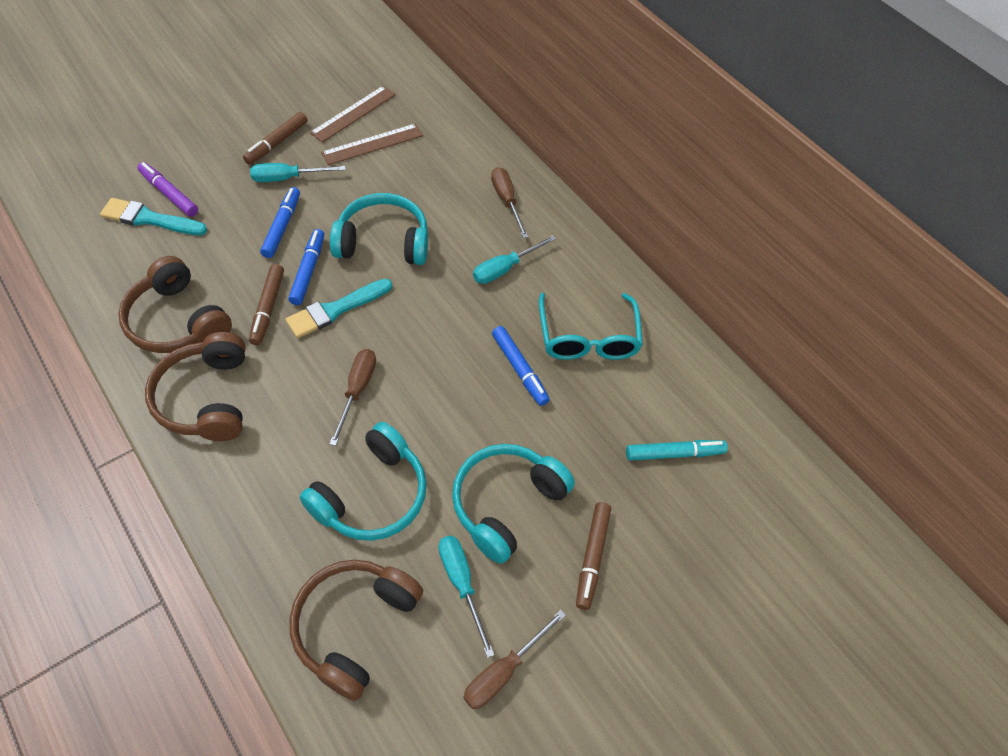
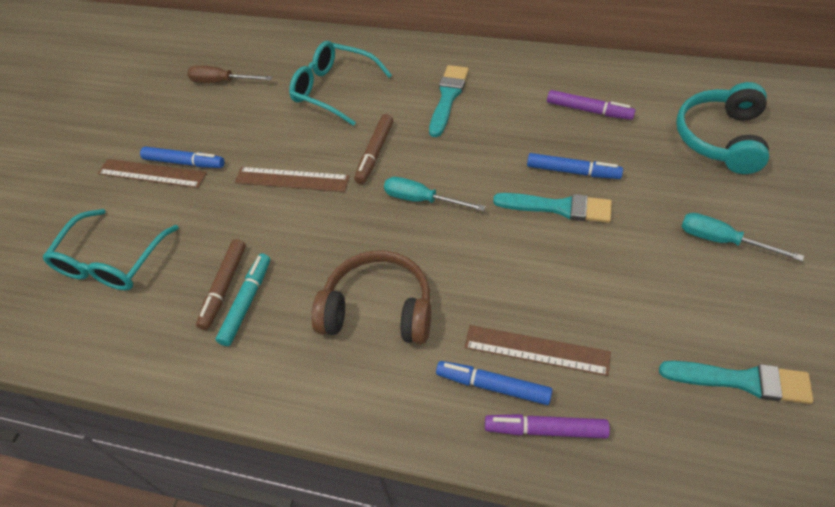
brown headphones: [118,256,232,353] [145,332,246,441] [290,560,423,701] = 3 -> [311,250,431,344] = 1
brown marker: [243,112,308,164] [249,264,284,345] [576,502,611,610] = 3 -> [196,239,246,330] [354,114,393,184] = 2
brown ruler: [310,86,396,142] [321,124,423,165] = 2 -> [98,159,207,188] [235,167,350,192] [464,325,611,376] = 3
brown screwdriver: [329,349,376,446] [463,610,566,709] [491,167,528,238] = 3 -> [187,65,272,83] = 1
purple marker: [137,162,198,217] = 1 -> [485,414,610,439] [547,90,636,120] = 2
turquoise brush: [100,198,207,235] [285,279,392,338] = 2 -> [429,65,469,137] [493,193,612,223] [659,361,814,404] = 3
turquoise glasses: [539,293,643,360] = 1 -> [43,209,179,290] [289,41,392,126] = 2
turquoise headphones: [300,422,427,541] [330,193,428,265] [452,444,575,564] = 3 -> [676,82,769,174] = 1
turquoise screwdriver: [250,163,346,182] [439,536,495,658] [473,235,556,284] = 3 -> [384,177,486,211] [681,213,804,262] = 2

